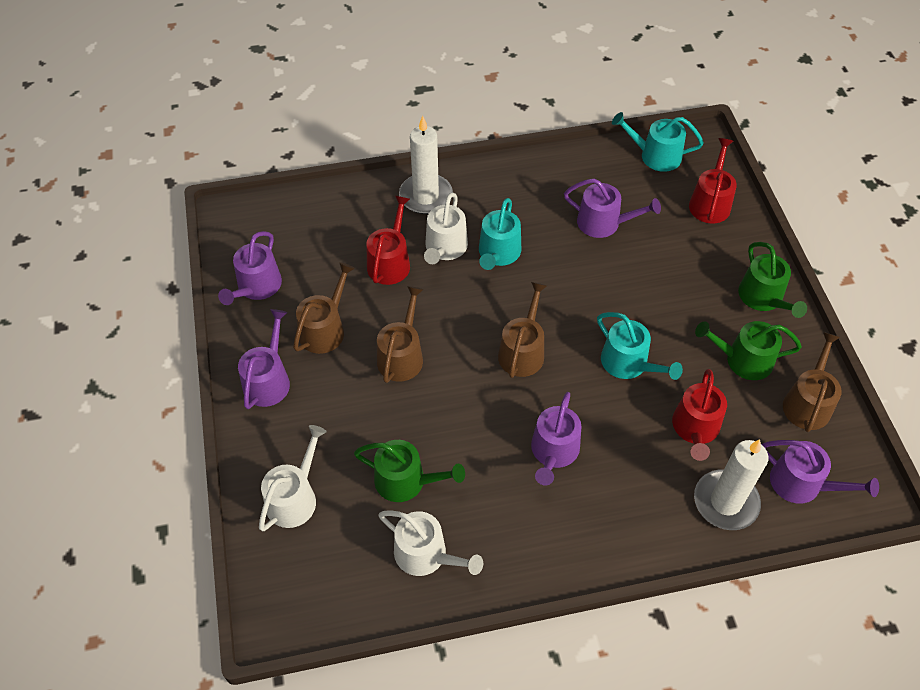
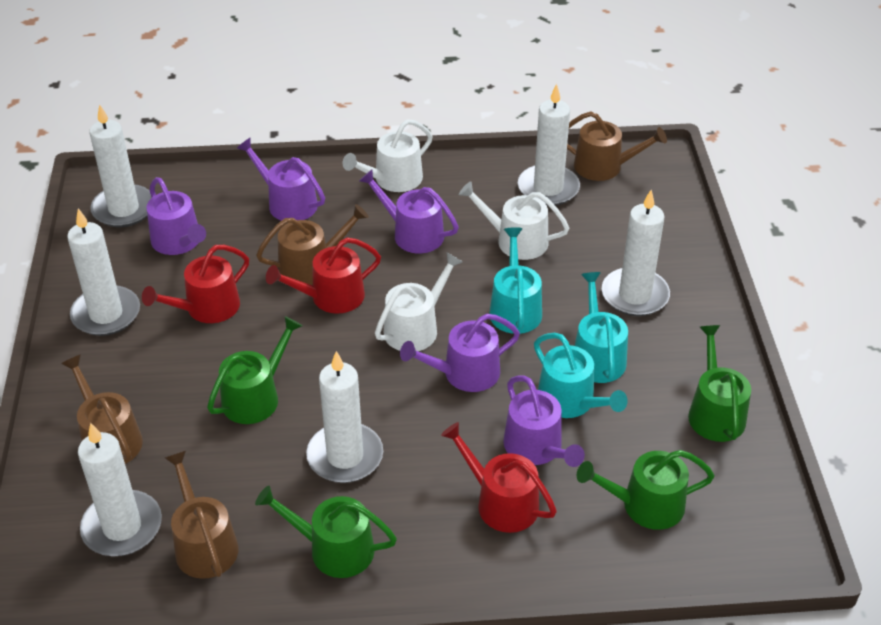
green watering can: [354,440,465,502] [695,321,802,380] [738,242,807,318] = 3 -> [207,316,302,424] [255,486,397,578] [576,450,715,530] [688,325,751,442] = 4
white candle: [399,116,453,214] [694,439,769,530] = 2 -> [67,208,140,336] [78,423,162,556] [89,104,152,227] [306,351,383,483] [518,84,580,206] [602,190,670,316] = 6

